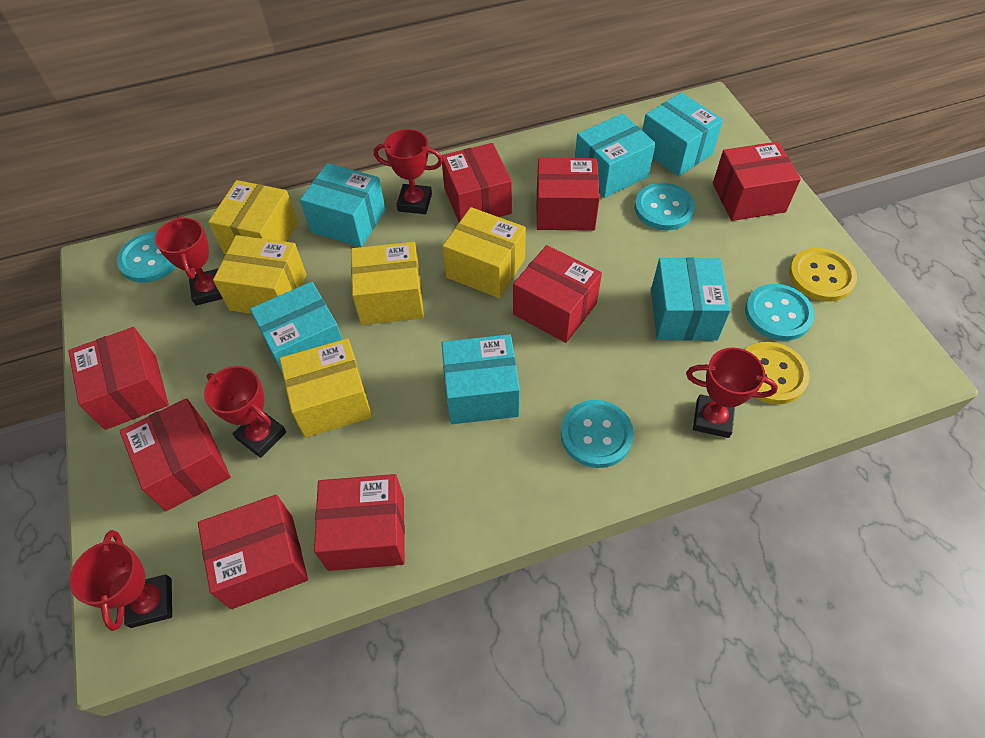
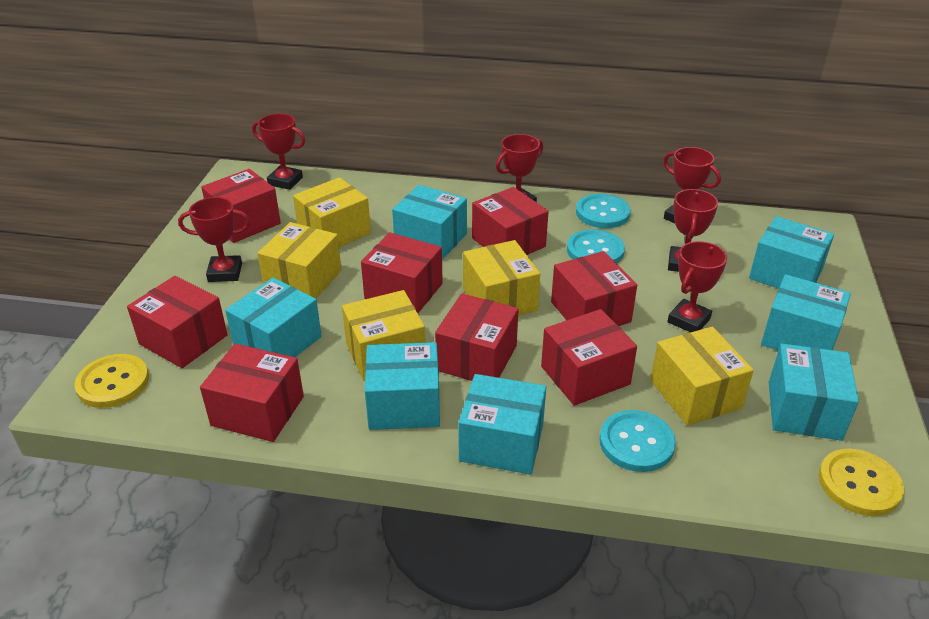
red trophy: [69,530,172,631] [155,216,223,306] [204,366,286,458] [374,129,443,214] [686,347,778,438] = 5 -> [178,197,250,282] [252,113,305,190] [496,134,543,202] [663,147,721,223] [667,241,727,332] [668,189,718,272] = 6
turquoise box: [250,282,342,374] [300,163,386,247] [441,334,520,424] [575,113,656,198] [642,92,723,177] [651,258,731,341] = 6 -> [225,278,322,357] [365,342,440,430] [392,185,467,260] [458,374,546,475] [749,216,834,289] [761,274,851,350] [769,344,859,441] = 7
turquoise button: [117,232,176,283] [561,400,634,468] [635,183,695,230] [745,284,815,341] = 4 -> [567,229,625,263] [576,194,631,228] [599,410,676,472] = 3

